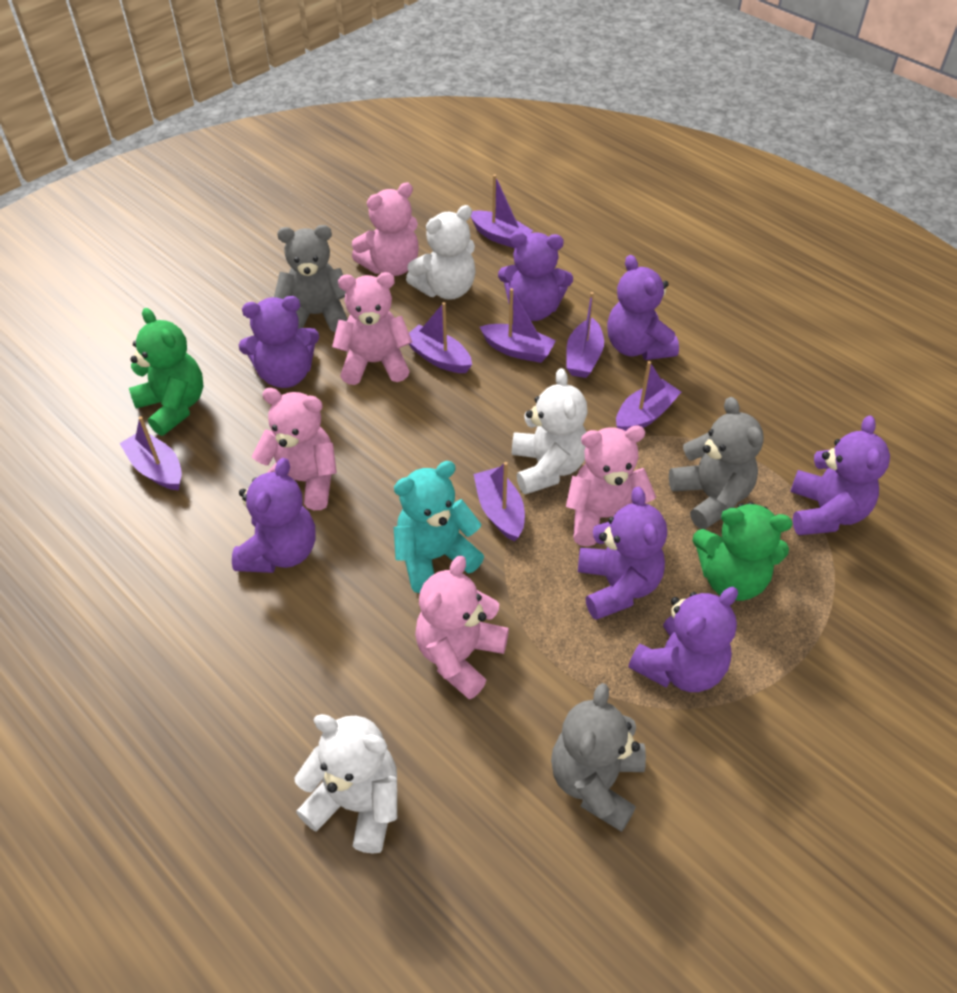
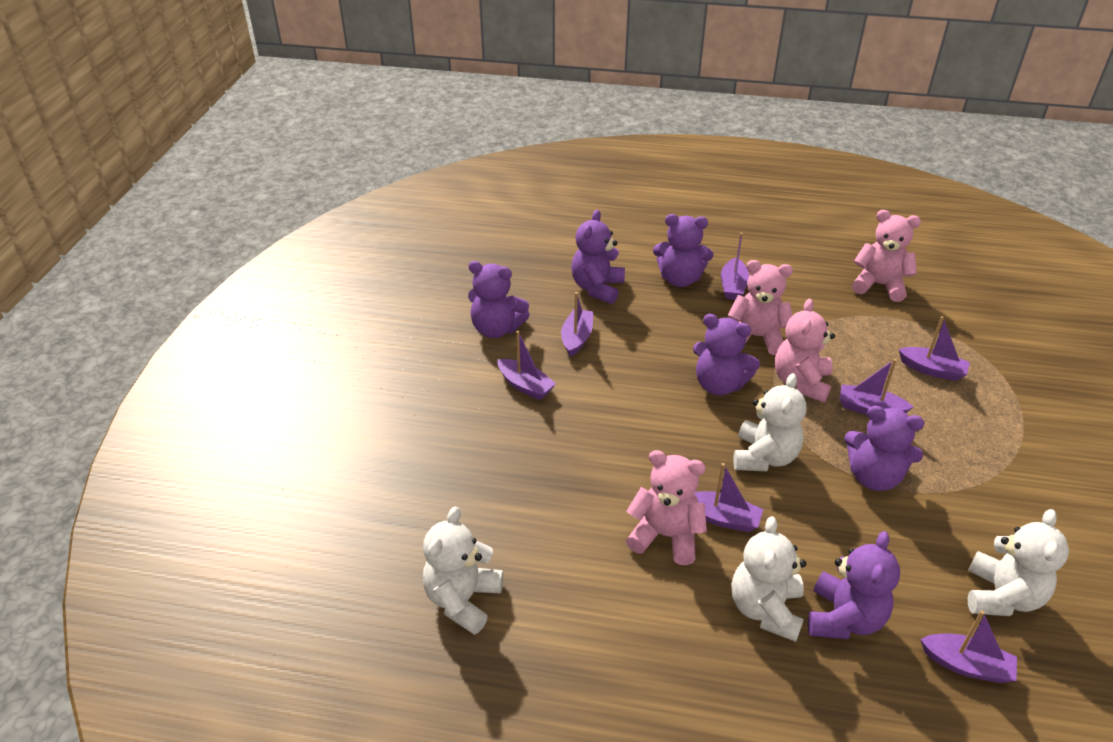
green teddy bear: [129,308,204,436] [692,502,792,601] = 2 -> none = 0
grey teddy bear: [274,225,348,332] [551,683,646,832] [669,397,764,529] = 3 -> none = 0
pink teddy bear: [251,388,337,510] [332,272,412,385] [352,182,419,276] [415,555,509,700] [566,426,656,546] = 5 -> [626,450,707,565] [727,260,793,355] [775,299,835,402] [852,210,921,302] = 4
purple teddy bear: [232,458,316,573] [239,296,319,388] [498,232,573,321] [578,487,667,620] [607,255,679,360] [628,587,738,692] [790,416,890,535] = 7 -> [468,261,530,338] [571,210,625,304] [653,214,713,287] [693,314,760,395] [808,531,900,639] [844,406,924,491] = 6
turquoise teddy bear: [394,461,484,593] = 1 -> none = 0
white teddy bear: [294,714,397,854] [406,205,476,300] [512,368,588,495] = 3 -> [423,507,503,635] [732,516,806,642] [733,373,807,471] [968,509,1069,616] = 4

